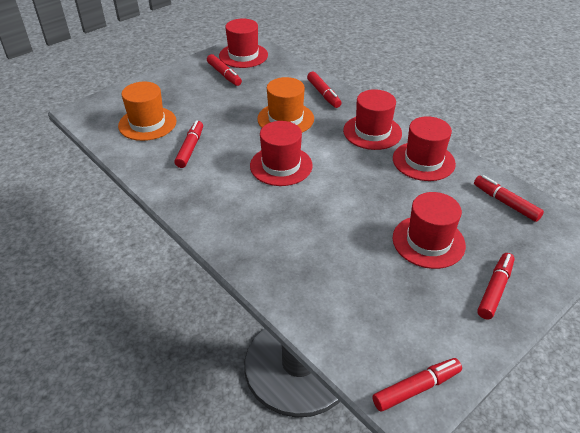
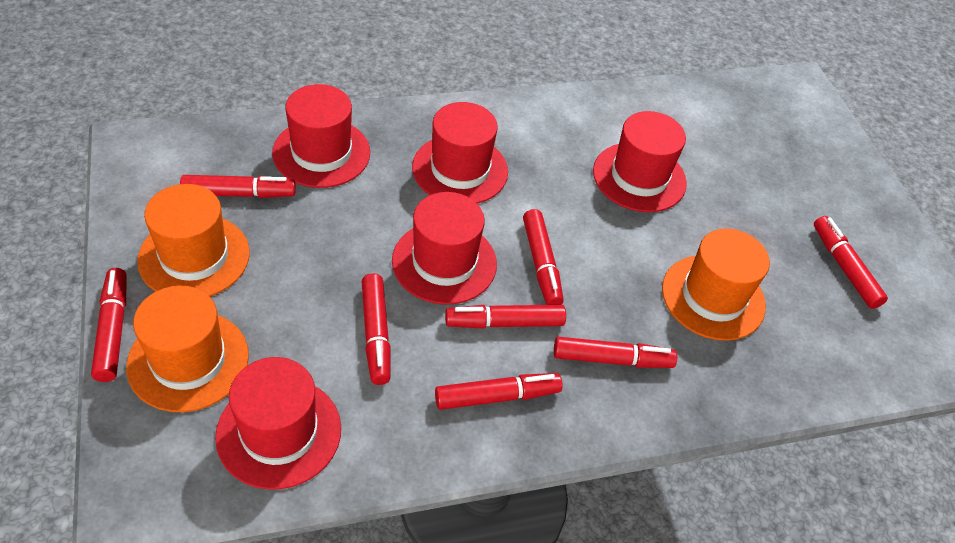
orange hat: [118,82,177,141] [257,77,314,133] = 2 -> [126,286,249,412] [137,184,250,297] [662,228,770,341] = 3
red marker: [174,121,203,168] [207,54,242,86] [307,72,341,108] [372,358,462,412] [474,175,544,222] [477,253,515,319] = 6 -> [91,268,127,382] [180,175,296,198] [361,273,391,385] [435,373,563,410] [445,305,566,329] [523,209,564,305] [554,337,677,368] [814,216,888,309] = 8

